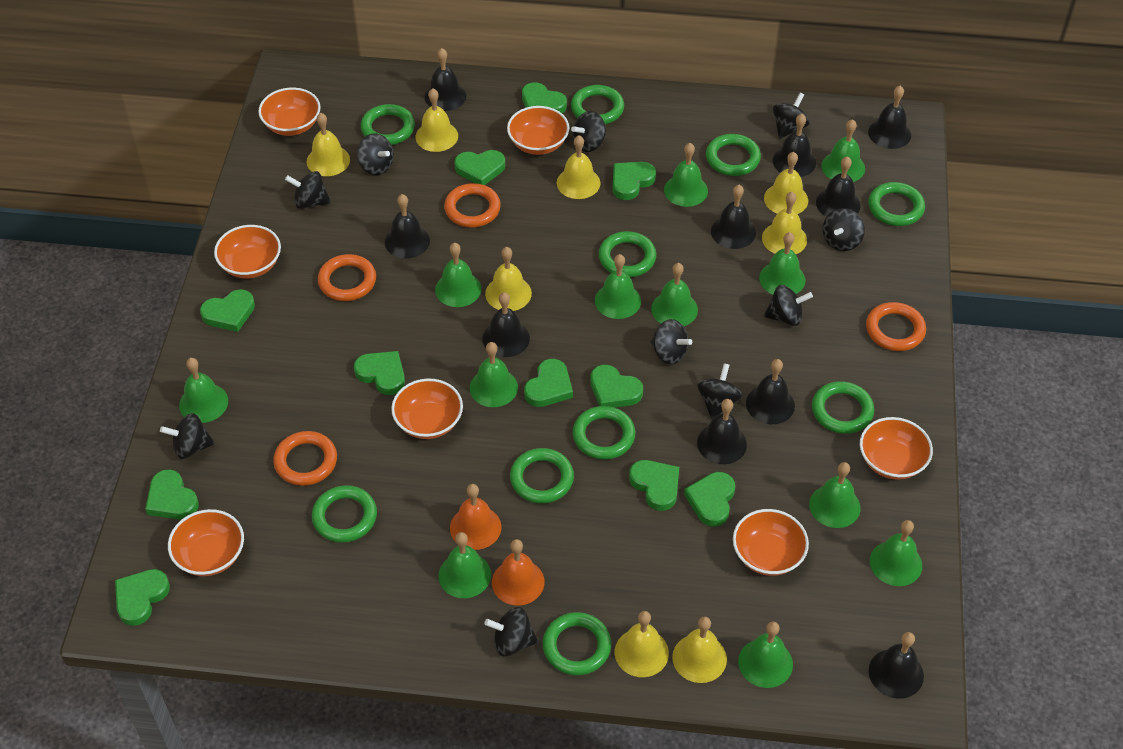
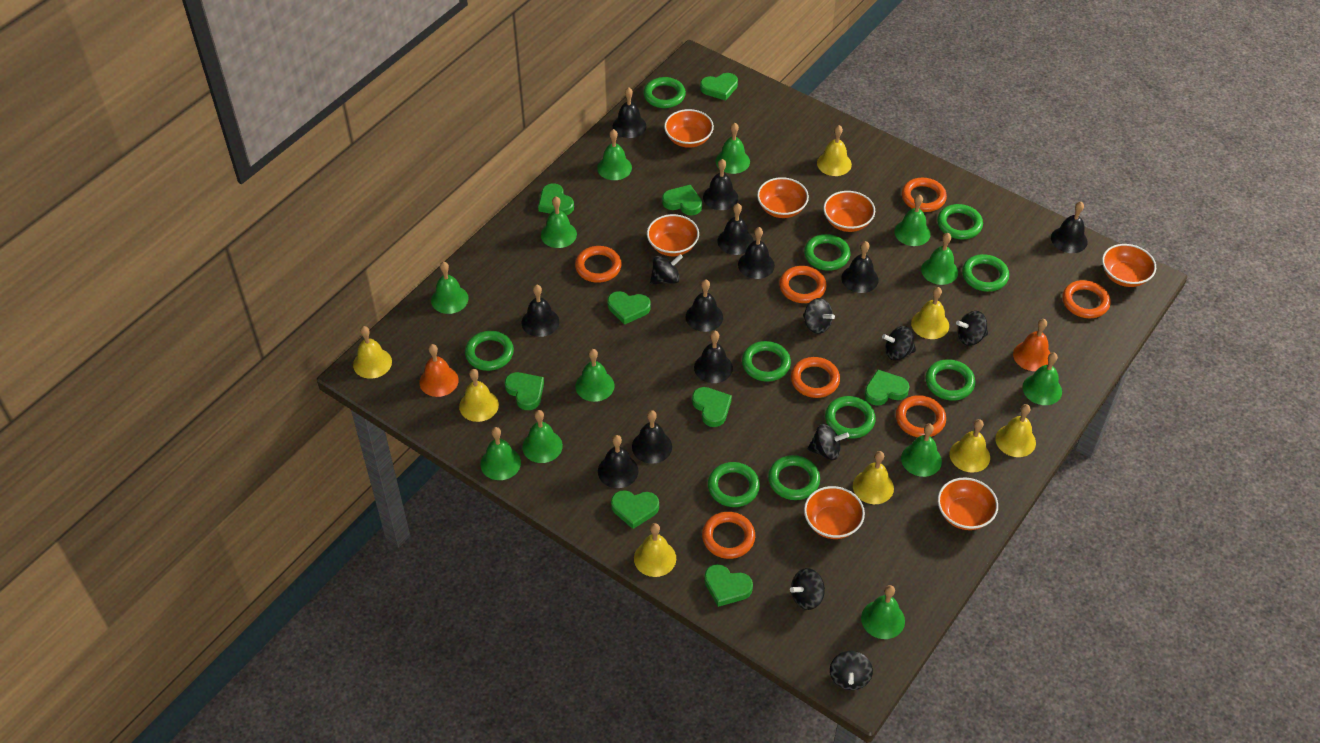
black bell: [385,194,430,258] [424,48,467,111] [482,292,530,357] [697,399,747,464] [711,185,756,249] [746,359,795,424] [773,114,816,177] [816,156,861,217] [868,85,911,149] [869,632,924,699] = 10 -> [522,285,559,337] [598,435,639,488] [613,87,646,138] [632,410,672,464] [686,279,723,332] [694,331,733,383] [703,159,738,210] [718,203,754,255] [738,227,775,279] [841,241,878,293] [1051,202,1088,253] = 11
black spinning top: [160,413,215,459] [285,171,331,209] [357,134,394,175] [484,607,538,657] [571,111,606,152] [651,319,692,365] [697,363,742,419] [764,285,813,326] [773,93,810,139] [823,208,865,251] = 10 -> [650,254,683,285] [790,568,825,610] [803,298,835,334] [807,424,849,460] [830,651,873,690] [882,326,916,361] [956,311,988,346] = 7
green heart: [115,569,170,626] [145,469,199,520] [200,289,255,332] [354,351,405,395] [454,150,505,185] [522,82,567,113] [524,359,573,407] [590,365,643,408] [612,162,656,200] [629,460,679,511] [684,472,735,527] = 11 -> [505,372,544,410] [538,183,574,215] [608,291,651,325] [611,490,659,529] [662,185,702,215] [692,387,732,427] [700,73,738,101] [704,564,753,607] [864,370,910,406] = 9
orange ring: [273,431,337,486] [318,254,376,301] [444,183,501,228] [866,302,926,351] = 4 -> [575,246,622,283] [702,512,755,559] [779,266,826,303] [791,357,840,398] [896,395,946,437] [902,178,947,212] [1063,280,1111,318] = 7

